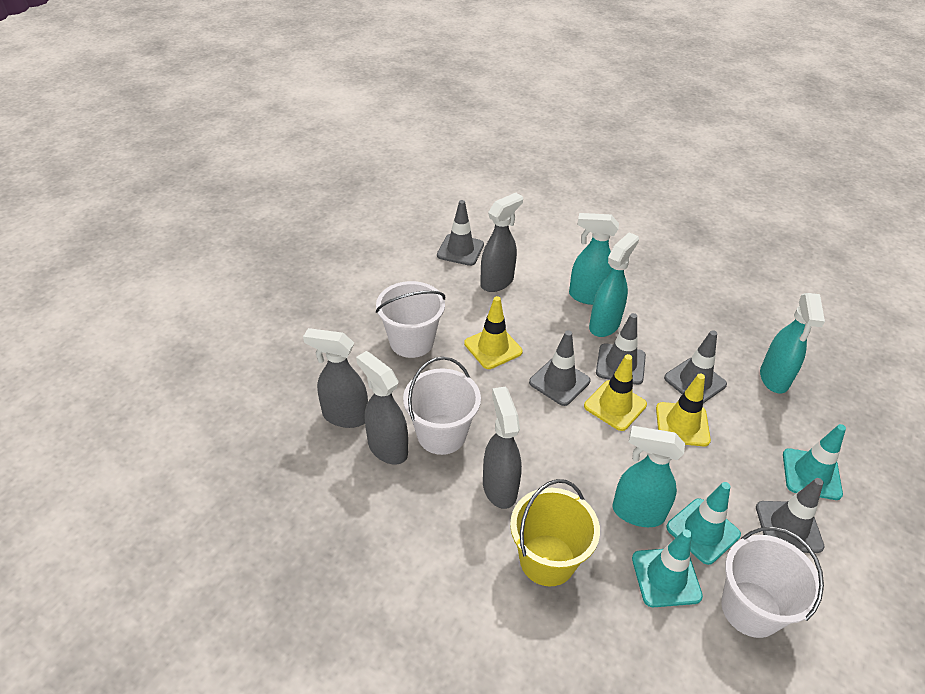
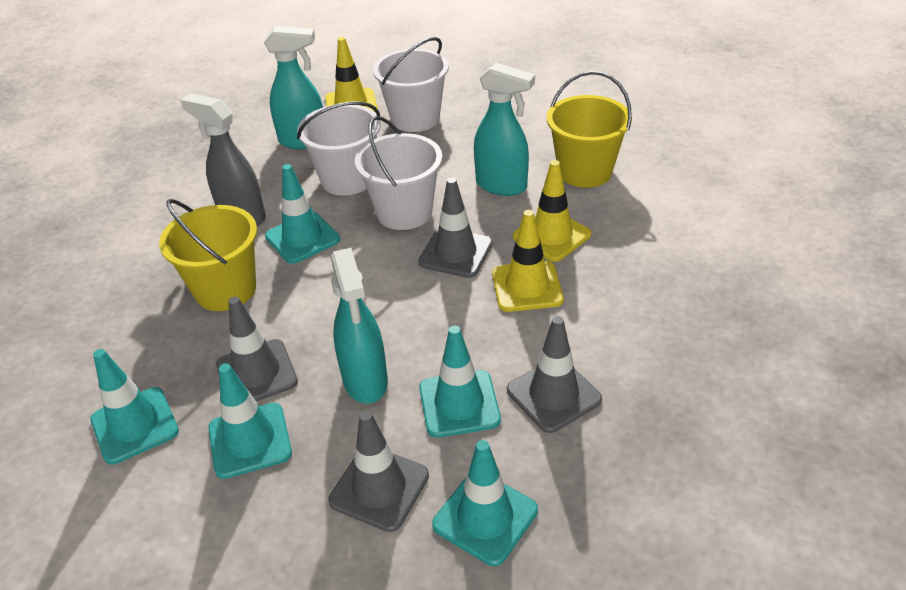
grey spray bottle: [303,328,368,428] [356,351,408,465] [480,193,523,292] [483,387,522,509] = 4 -> [180,94,266,226] = 1
grey traffic cone: [437,200,484,266] [529,330,590,406] [596,313,646,385] [664,330,727,403] [756,478,824,553] = 5 -> [216,296,298,401] [328,411,429,532] [418,178,493,278] [507,316,602,433] = 4
turquoise spray bottle: [569,213,619,305] [589,232,639,337] [613,426,685,527] [760,293,825,393] = 4 -> [264,26,323,149] [331,248,388,404] [474,63,535,196] = 3
turquoise traffic cone: [632,529,703,607] [666,482,741,565] [783,424,846,500] = 3 -> [91,349,179,465] [208,363,292,479] [265,164,340,264] [419,326,501,438] [432,440,538,566] = 5
yellow bucket: [510,479,600,586] = 1 -> [159,199,257,311] [547,71,632,188] = 2

